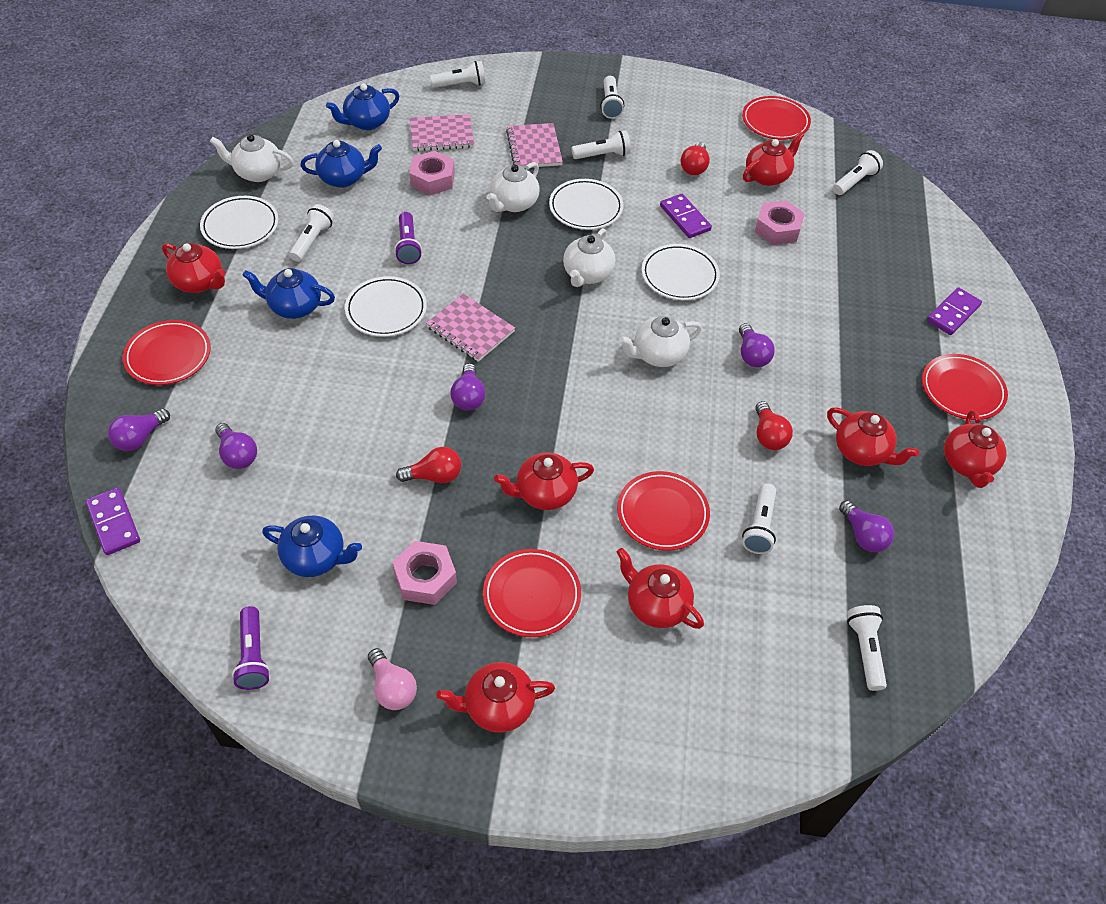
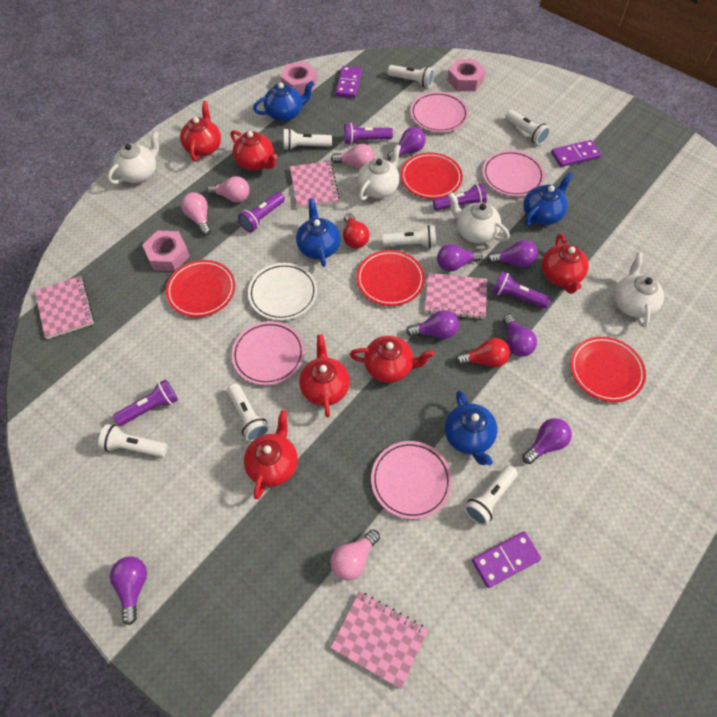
pink light bulb: [368,648,417,710] = 1 -> [181,192,211,236] [207,176,250,203] [330,529,380,581] [331,144,375,169] = 4
pink notebook: [410,114,474,151] [426,293,515,362] [506,123,563,168] = 3 -> [35,276,94,339] [290,161,340,208] [331,591,428,689] [425,273,487,320] = 4
pink plate: none = 0 -> [231,321,305,385] [371,441,452,519] [410,92,468,132] [482,150,545,196] = 4
purple flashlight: [232,606,270,690] [394,212,422,264] = 2 -> [113,379,178,426] [238,192,285,232] [344,123,393,145] [433,183,487,211] [492,271,551,309] = 5
purple light bulb: [108,409,170,451] [215,423,257,469] [451,363,486,411] [739,323,775,367] [839,500,894,552] = 5 -> [110,557,147,625] [387,127,426,161] [406,310,459,339] [437,244,483,272] [487,240,538,267] [503,314,537,357] [522,418,572,464] = 7
red light bulb: [396,447,461,483] [681,142,710,175] [755,401,793,450] = 3 -> [343,213,370,248] [455,338,510,367] = 2
red plate: [123,320,211,385] [483,549,581,637] [617,471,710,550] [742,96,811,140] [922,354,1008,420] = 5 -> [166,260,235,317] [356,250,425,306] [401,152,463,199] [570,336,646,402] = 4
red teapot: [162,243,226,293] [436,662,555,733] [494,452,594,510] [617,548,704,629] [743,131,804,186] [827,408,919,466] [944,410,1007,488] = 7 -> [180,101,221,161] [231,130,278,170] [244,410,298,499] [299,334,350,418] [350,336,434,383] [541,234,589,294] = 6
white plate: [200,196,279,249] [345,276,427,337] [549,179,623,230] [642,244,720,300] = 4 -> [248,263,317,320] = 1

